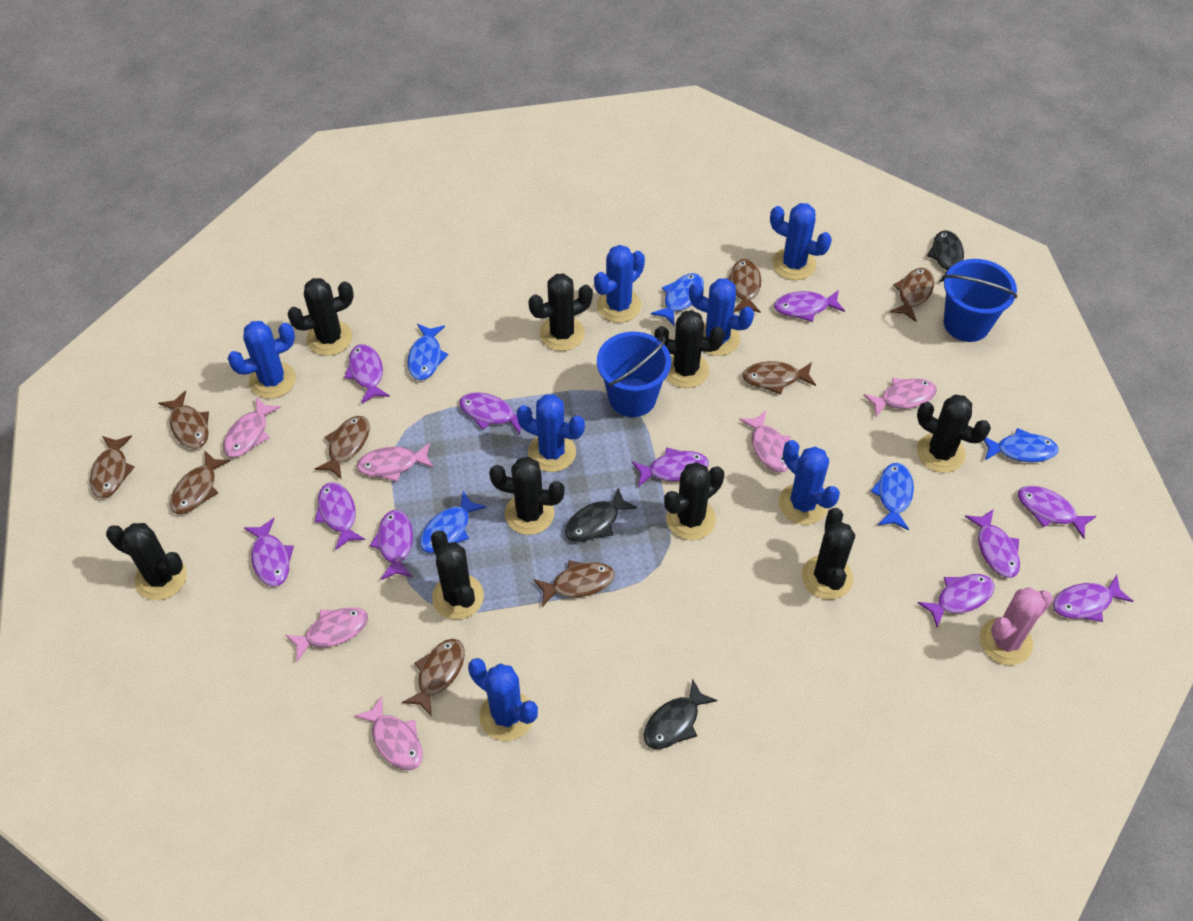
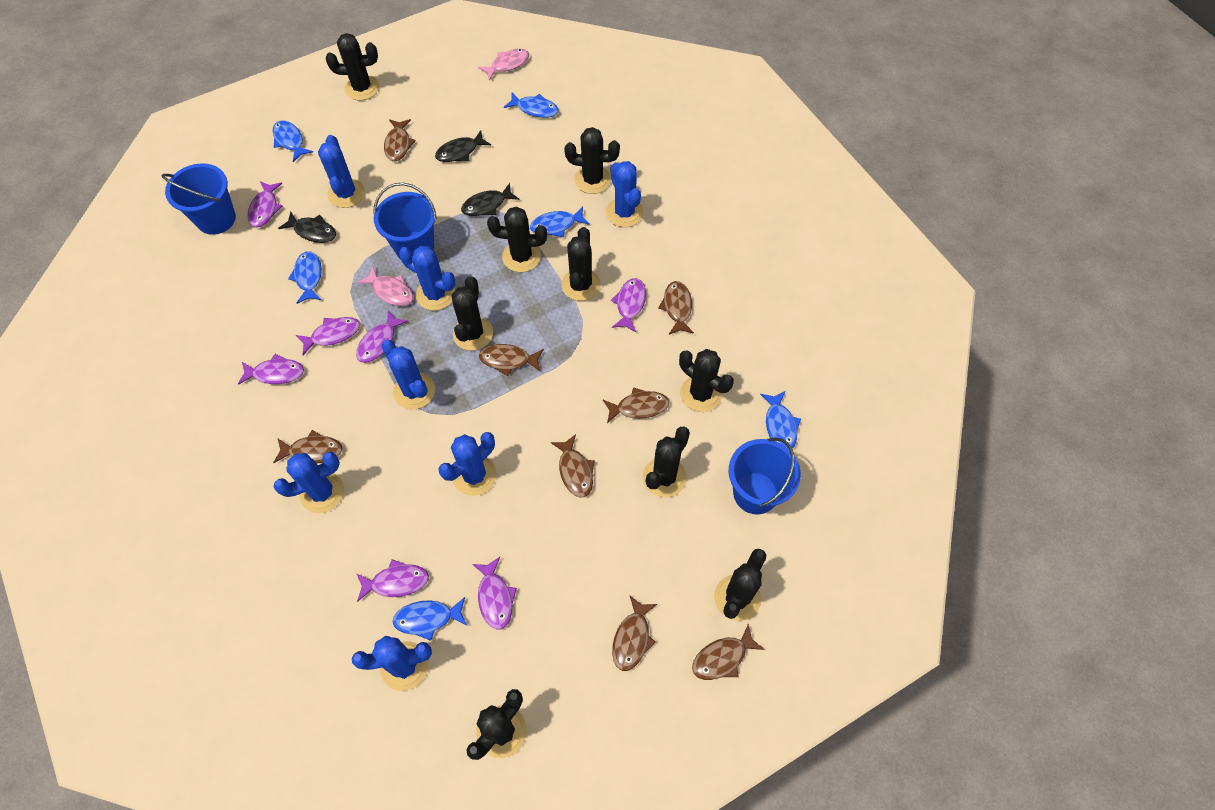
blue bucket: [597,332,671,417] [943,259,1017,342] = 2 -> [162,163,236,235] [373,183,437,259] [729,437,801,515] = 3
blue fish: [407,324,449,380] [420,491,487,553] [651,273,704,325] [870,463,914,530] [984,428,1059,462] = 5 -> [273,120,313,162] [288,251,322,304] [392,597,467,641] [504,93,559,118] [530,206,590,237] [760,391,801,448] = 6
brown fish: [90,435,135,498] [158,391,209,449] [170,450,230,514] [315,416,370,480] [402,639,465,717] [533,560,615,607] [728,259,761,313] [742,361,816,395] [890,268,934,322] = 9 -> [273,430,343,464] [384,119,416,161] [479,344,544,376] [551,434,595,497] [603,387,669,423] [612,595,657,671] [658,281,694,334] [692,624,765,680] = 8
pink cactus: [980,587,1053,665] = 1 -> none = 0
pink fish: [223,397,281,457] [285,607,368,662] [354,696,423,770] [357,443,434,482] [739,411,790,472] [863,378,937,417] = 6 -> [357,267,413,306] [478,49,529,81] = 2
purple fish: [244,518,294,587] [314,482,365,550] [344,344,390,404] [370,510,413,580] [459,392,533,434] [632,447,709,487] [774,290,845,322] [918,574,994,627] [965,509,1020,578] [1018,486,1096,539] [1053,575,1133,622] = 11 -> [238,354,304,385] [248,181,282,227] [296,317,360,355] [356,311,408,363] [356,559,429,602] [472,557,517,629] [611,278,646,332] = 7

